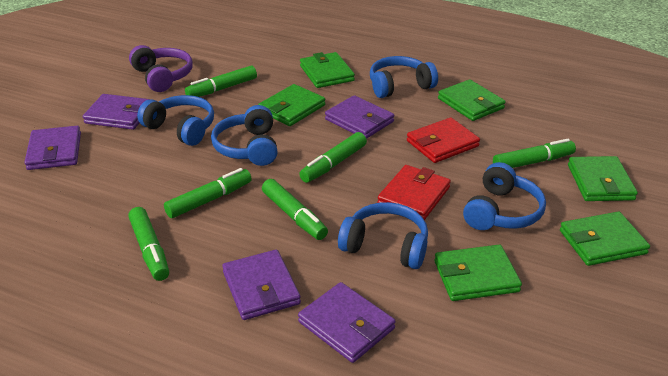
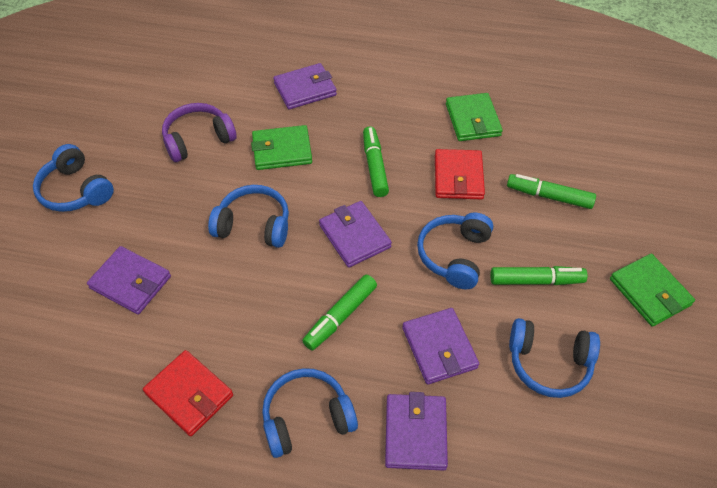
green marker: [128,207,169,281] [164,168,252,218] [185,65,257,97] [262,179,328,240] [299,132,367,183] [493,139,576,168] = 6 -> [302,275,377,350] [363,126,389,197] [491,266,588,285] [507,174,596,209] = 4
green wallet: [258,84,325,126] [300,52,355,88] [434,245,522,301] [438,79,506,121] [560,211,650,266] [568,156,638,201] = 6 -> [251,125,312,170] [446,93,503,141] [610,254,695,327] = 3

